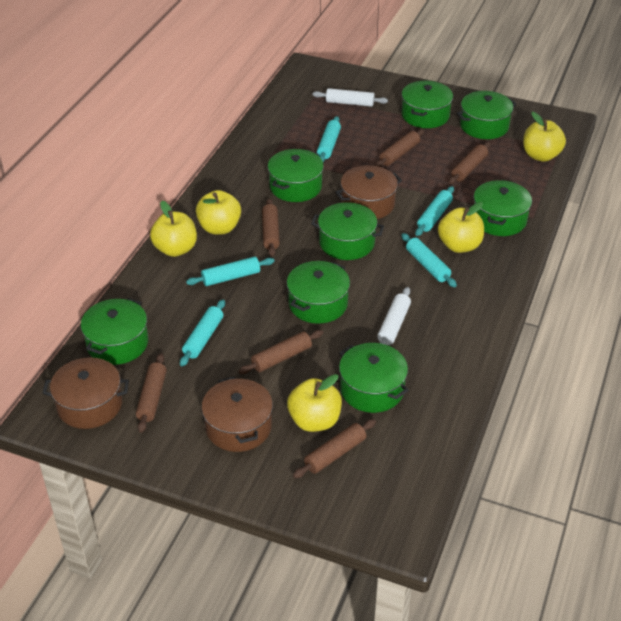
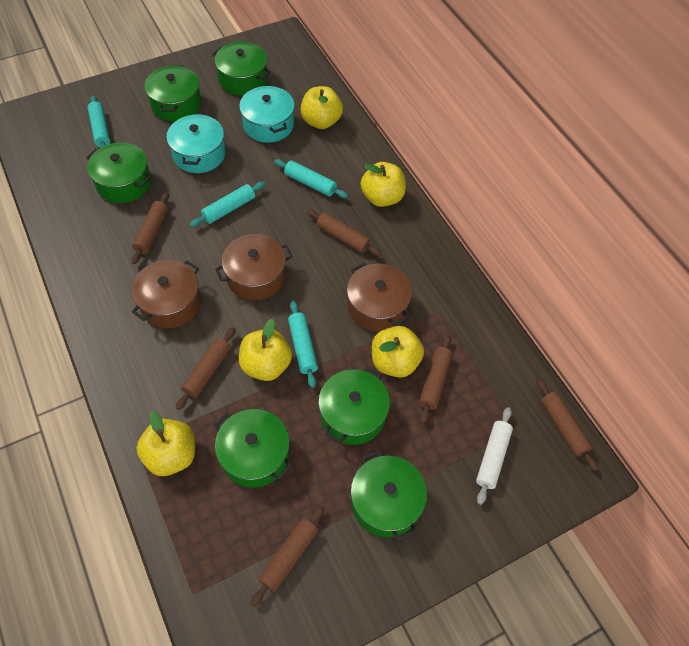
green pot: [81,298,148,365] [268,149,324,202] [287,261,350,324] [311,202,384,260] [339,343,409,413] [402,81,453,128] [456,91,517,139] [474,180,532,236] = 8 -> [86,142,151,203] [144,65,201,121] [212,42,271,96] [214,409,292,488] [318,367,390,445] [351,450,427,541] = 6
turquoise pot: none = 0 -> [166,113,226,173] [239,86,295,143] = 2
turquoise rolling pin: [180,299,225,366] [186,257,275,286] [317,116,341,162] [401,233,457,287] [415,186,454,236] = 5 -> [87,96,110,148] [190,182,265,227] [274,159,348,198] [288,301,318,388] = 4
white rolling pin: [313,88,388,107] [377,287,411,345] = 2 -> [476,407,513,505] = 1

